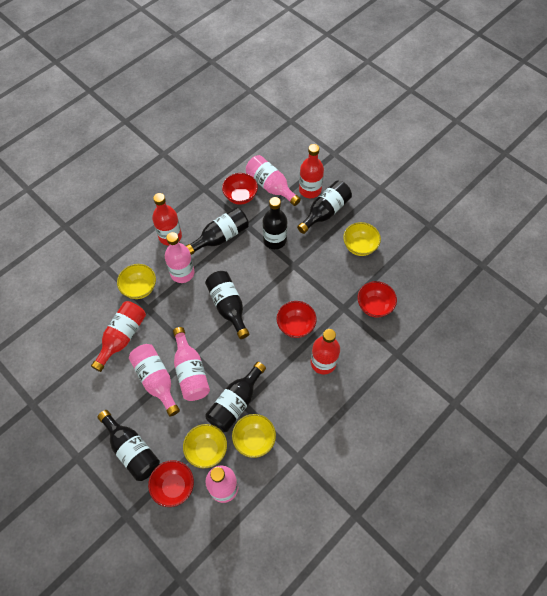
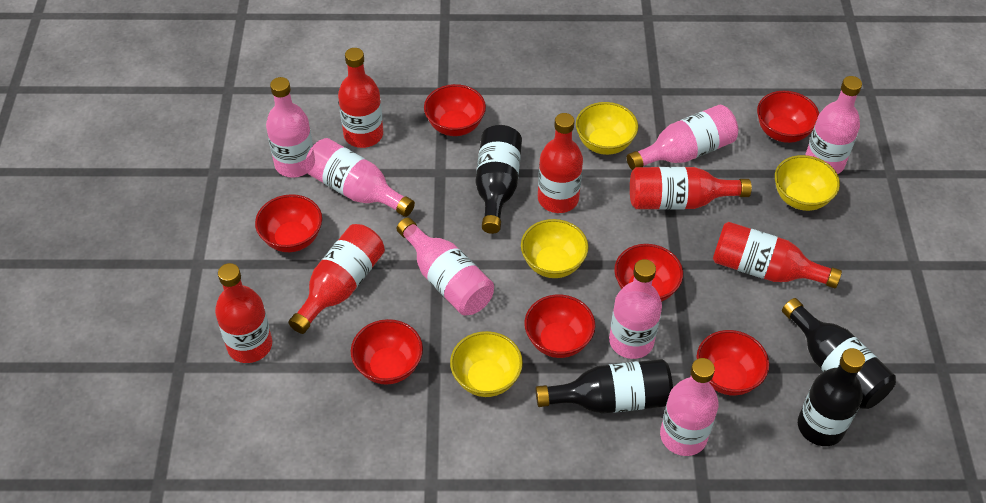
black bottle: [98,410,160,481] [186,207,249,255] [205,271,249,339] [205,362,266,432] [262,197,288,249] [297,180,352,234] = 6 -> [476,125,522,234] [536,359,673,414] [782,298,896,409] [798,348,865,446] = 4
pink bottle: [129,344,180,417] [165,232,195,283] [173,327,210,401] [206,465,238,503] [246,155,301,206] = 5 -> [266,77,313,178] [305,138,415,217] [397,218,494,316] [609,259,662,359] [626,105,738,170] [660,358,719,456] [805,76,862,174] = 7
red bottle: [91,301,146,372] [152,193,182,246] [299,144,324,198] [310,329,340,374] = 4 -> [215,263,272,363] [288,224,385,334] [338,48,383,148] [538,113,583,213] [630,167,752,210] [713,222,842,288] = 6
red bowl: [148,460,194,507] [222,173,258,205] [277,301,317,338] [358,281,397,318] = 4 -> [255,194,322,252] [351,319,423,385] [424,84,486,136] [524,295,595,358] [614,244,683,302] [697,330,769,396] [757,91,819,143] = 7

